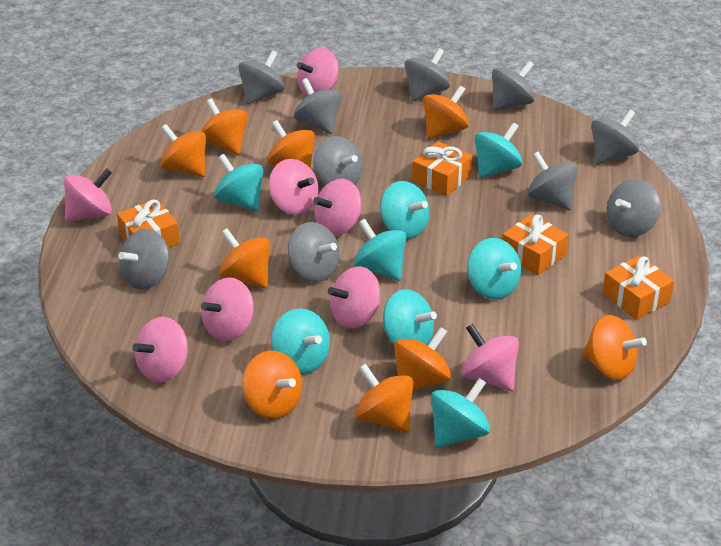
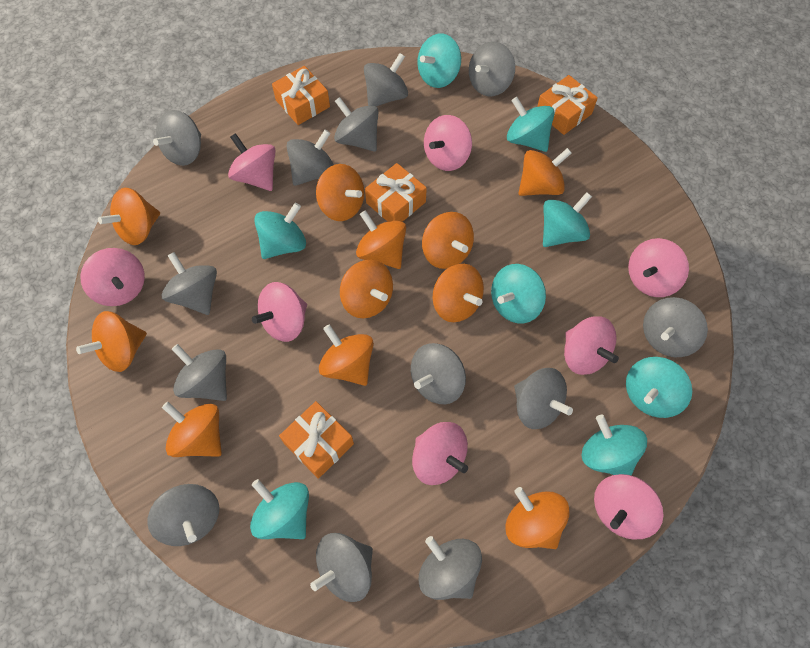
grey spinning top: [118,229,169,290] [238,50,284,104] [288,222,340,282] [294,78,342,134] [313,136,363,185] [405,48,450,101] [492,61,535,111] [527,152,578,210] [591,110,639,165] [607,179,661,237] = 10 -> [147,484,219,546] [153,110,201,166] [162,252,217,315] [172,344,227,401] [287,130,334,186] [310,533,373,602] [334,97,378,152] [364,53,408,107] [411,343,466,404] [419,536,482,600] [469,42,515,96] [514,368,573,429] [643,297,708,357] = 13
orange spinning top: [161,124,206,177] [201,98,248,155] [219,228,270,288] [242,351,302,419] [267,120,315,169] [355,364,414,433] [394,327,451,391] [423,86,469,139] [582,315,647,381] = 9 -> [76,311,147,372] [98,188,160,245] [162,402,222,457] [316,164,364,221] [319,324,374,386] [340,260,393,318] [356,210,406,269] [422,212,474,269] [433,264,484,322] [505,487,570,549] [518,148,572,196] = 11

